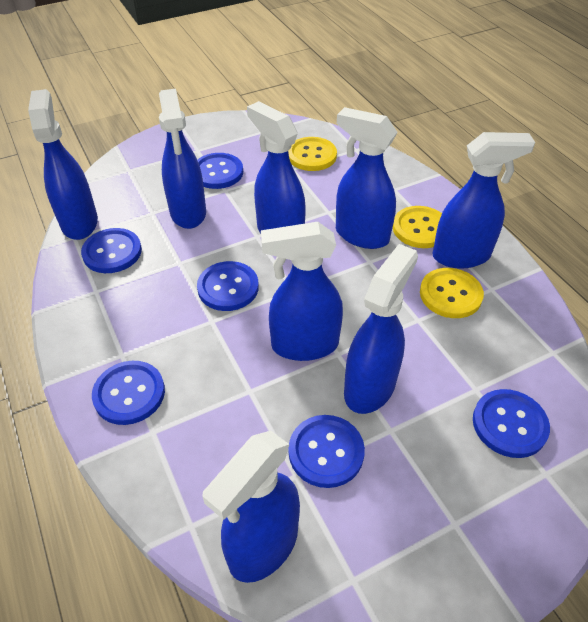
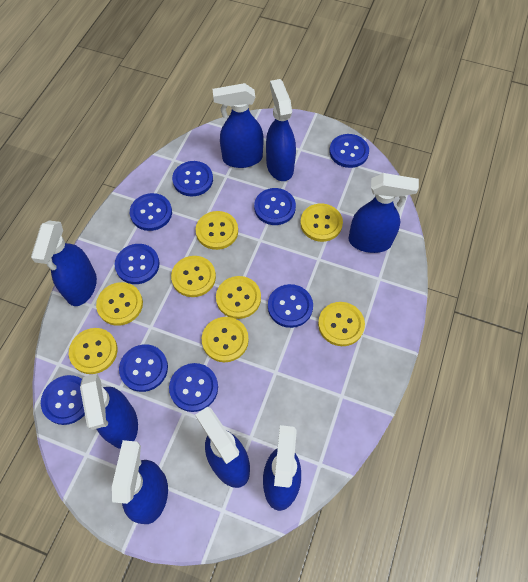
blue button: [81,228,142,273] [92,361,165,425] [197,153,243,189] [197,261,259,311] [289,415,365,488] [473,389,550,458] = 6 -> [41,375,85,425] [115,244,159,284] [119,344,168,392] [130,193,172,231] [169,363,218,412] [172,161,213,196] [254,188,296,225] [268,284,313,328] [329,134,369,168] = 9
yellow button: [288,137,337,171] [393,206,442,248] [420,268,484,318] = 3 -> [69,328,117,374] [96,282,143,326] [171,256,216,297] [196,211,238,250] [202,317,249,362] [216,276,261,319] [300,204,343,242] [318,302,365,346] = 8

